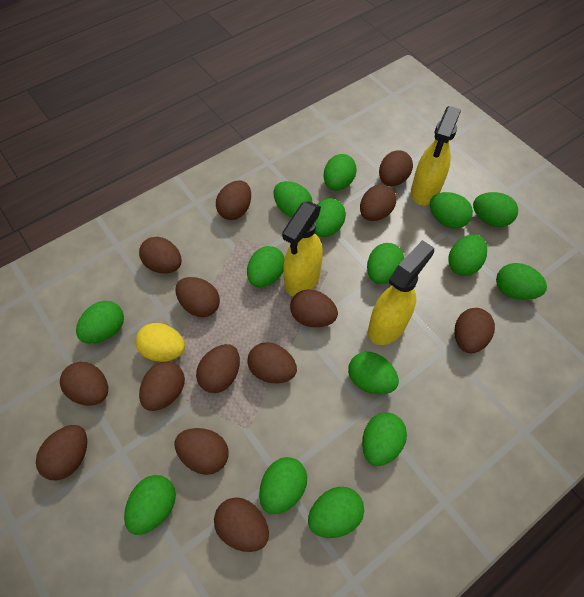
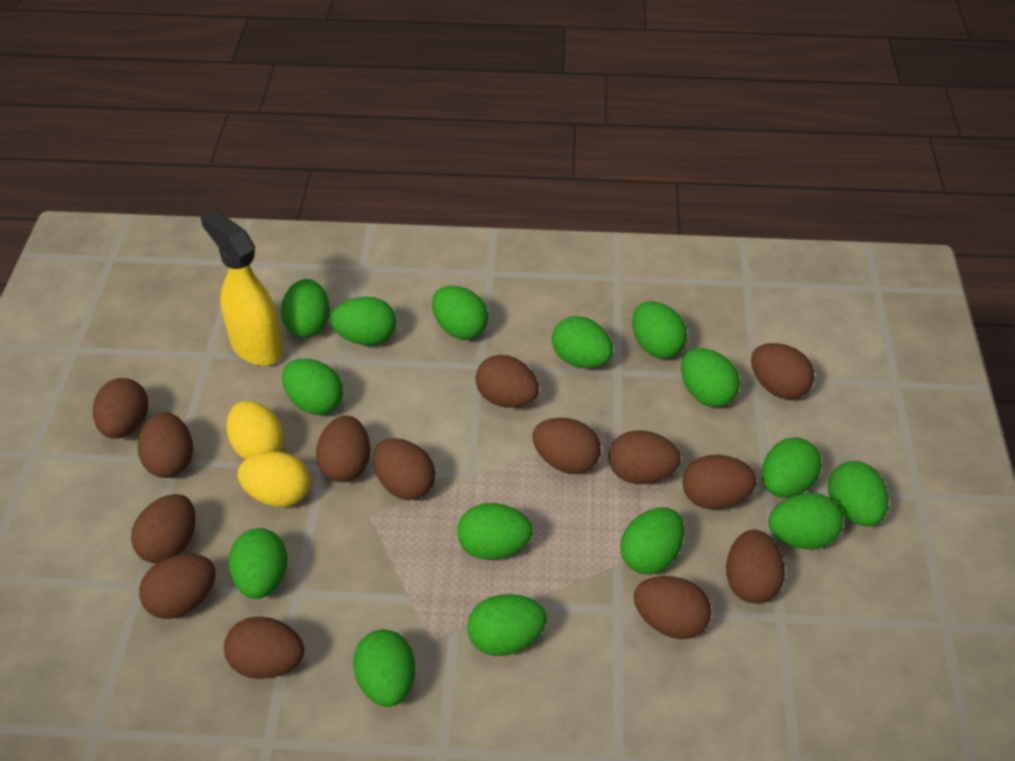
yellow egg: [135,323,185,362] = 1 -> [226,401,284,460] [237,451,310,507] = 2
yellow spray bottle: [282,201,323,297] [368,240,434,345] [411,106,461,206] = 3 -> [200,210,283,366] = 1

